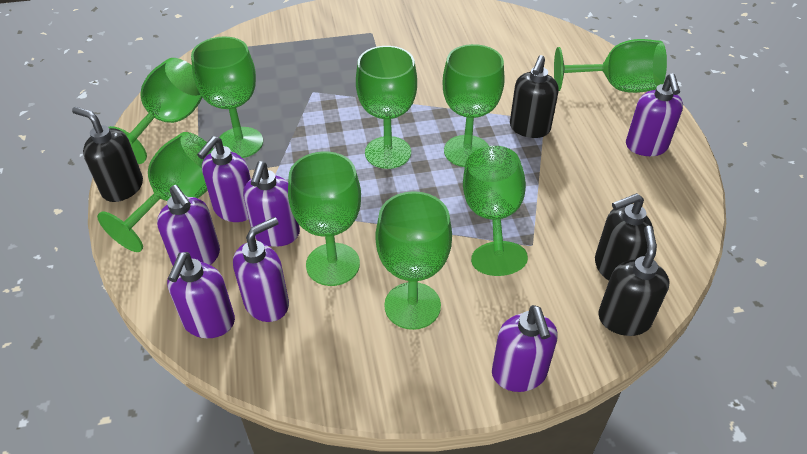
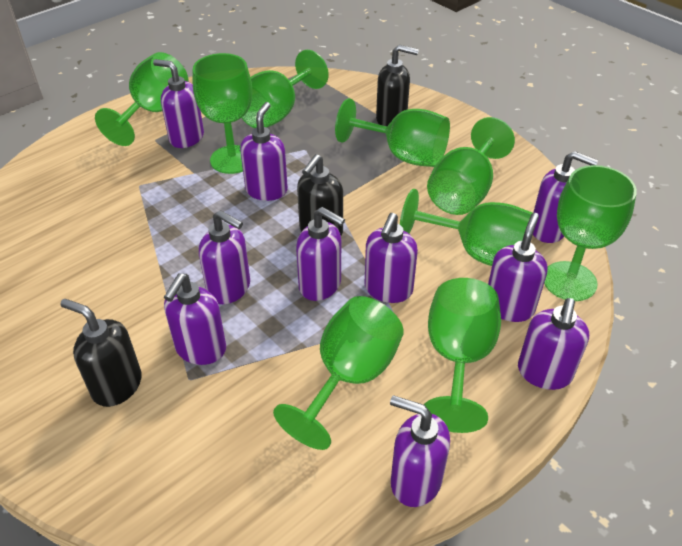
black soap dispenser: [72,107,143,202] [510,55,559,138] [595,193,654,280] [598,226,669,336] = 4 -> [60,299,142,407] [297,154,343,235] [376,45,419,126] = 3
purple soap dispenser: [157,185,220,265] [167,252,235,338] [197,136,251,222] [233,217,289,322] [243,161,300,247] [492,305,558,392] [626,73,683,156] = 7 -> [153,59,204,148] [164,273,226,365] [199,210,250,304] [240,102,288,201] [296,207,345,301] [365,213,418,303] [390,395,450,507] [488,213,548,322] [518,298,589,390] [533,151,598,243] = 10

